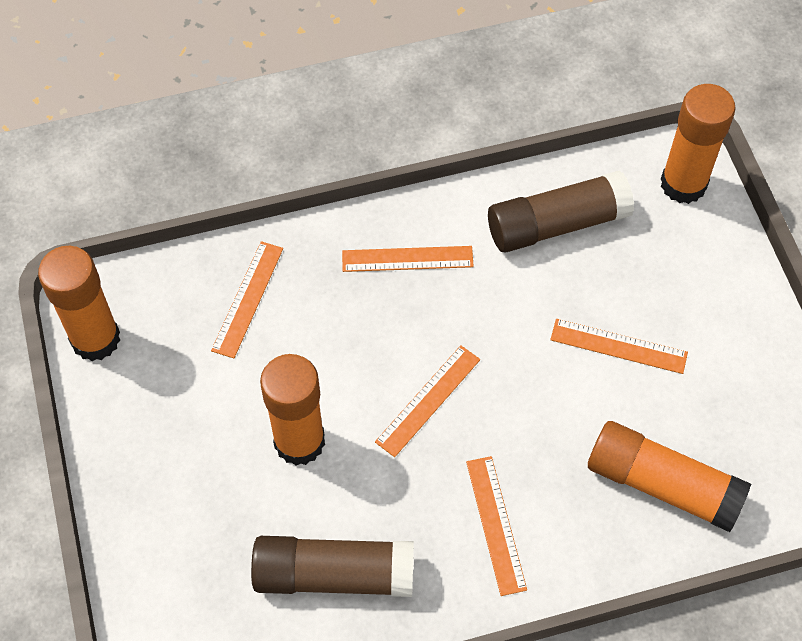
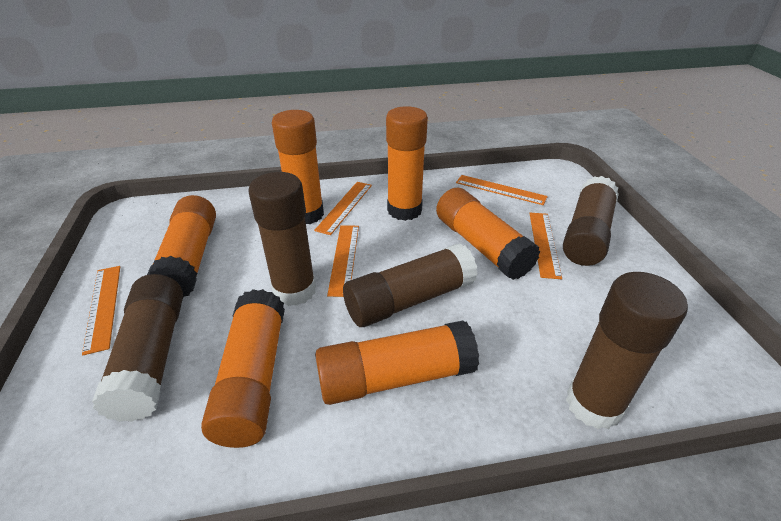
brown glue stick: [251,536,414,597] [488,170,634,253] = 2 -> [92,274,183,422] [248,172,316,306] [343,243,478,327] [563,176,619,266] [566,272,688,429] = 5
orange glue stick: [38,246,120,361] [260,354,325,465] [588,421,751,532] [661,84,736,204] = 4 -> [147,195,216,298] [201,289,285,448] [272,110,324,224] [315,321,479,405] [386,106,428,221] [436,188,540,280] = 6

